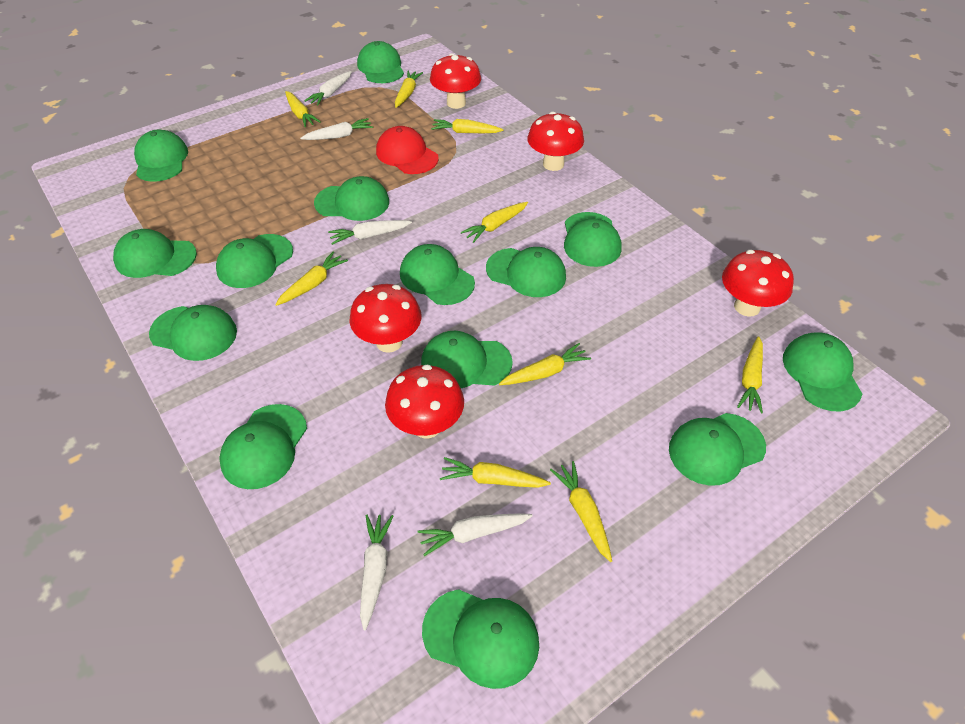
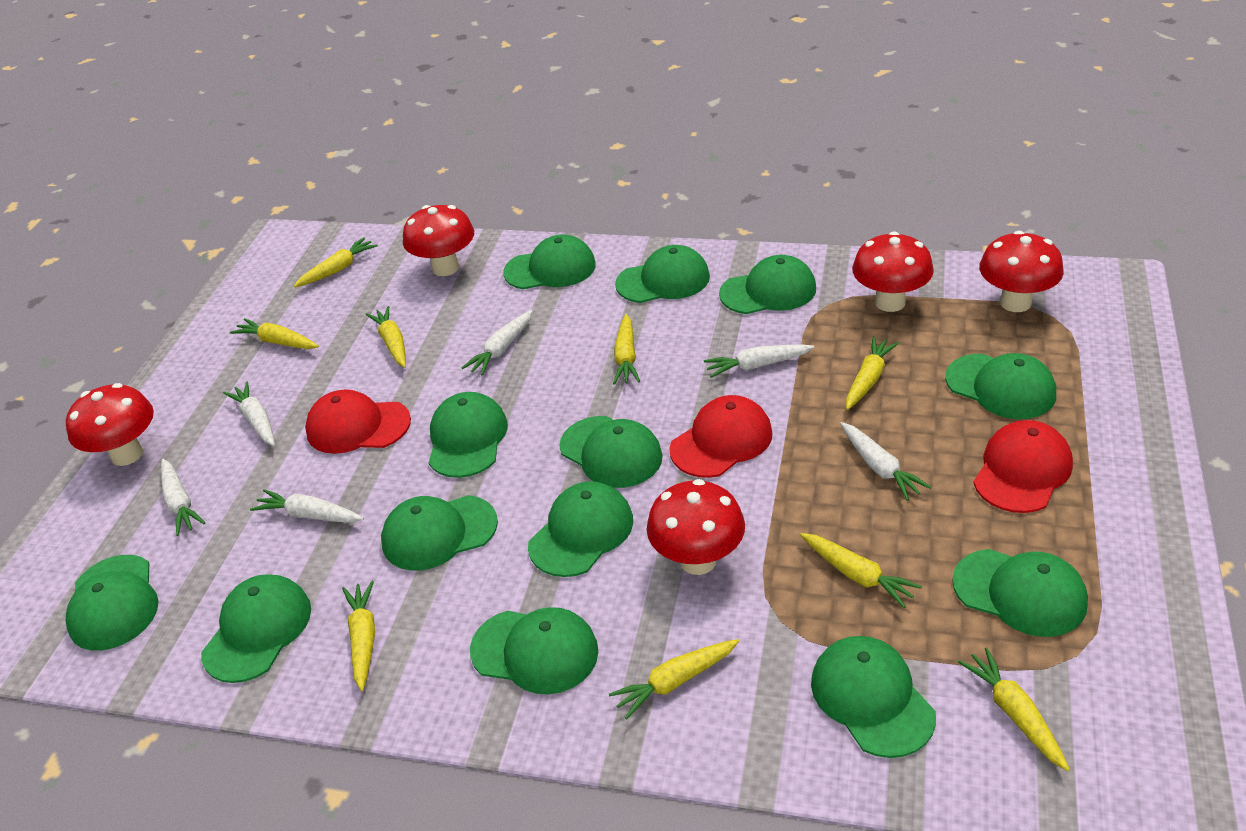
green cap: [113,229,197,278] [134,130,188,182] [149,305,237,361] [216,234,293,288] [219,404,307,489] [314,176,389,221] [357,41,404,83] [400,244,475,305] [421,331,513,388] [422,589,539,689] [486,247,566,297] [564,212,622,267] [669,413,766,486] [783,332,862,411] = 14 -> [66,555,159,651] [201,574,311,683] [381,495,498,570] [428,392,508,478] [470,607,598,694] [503,234,596,289] [528,481,633,577] [559,416,662,488] [615,245,710,303] [719,255,816,314] [811,636,936,758] [945,353,1056,419] [952,549,1088,637] = 13
red cap: [376,126,439,174] = 1 -> [305,389,411,454] [669,395,773,478] [973,420,1073,513] = 3
white carrot: [300,118,373,140] [304,71,352,106] [328,220,412,245] [360,515,393,630] [417,513,533,556] = 5 -> [161,459,205,536] [223,382,275,446] [250,489,364,523] [461,310,533,376] [704,344,814,378] [840,422,931,501] = 6

